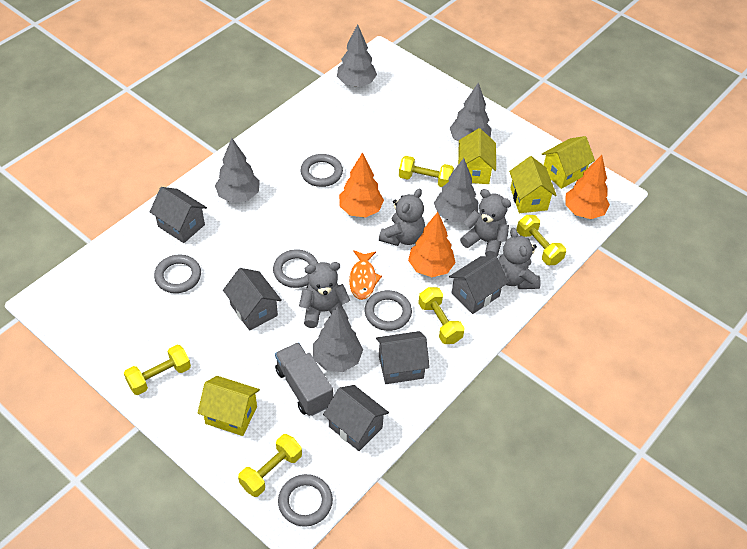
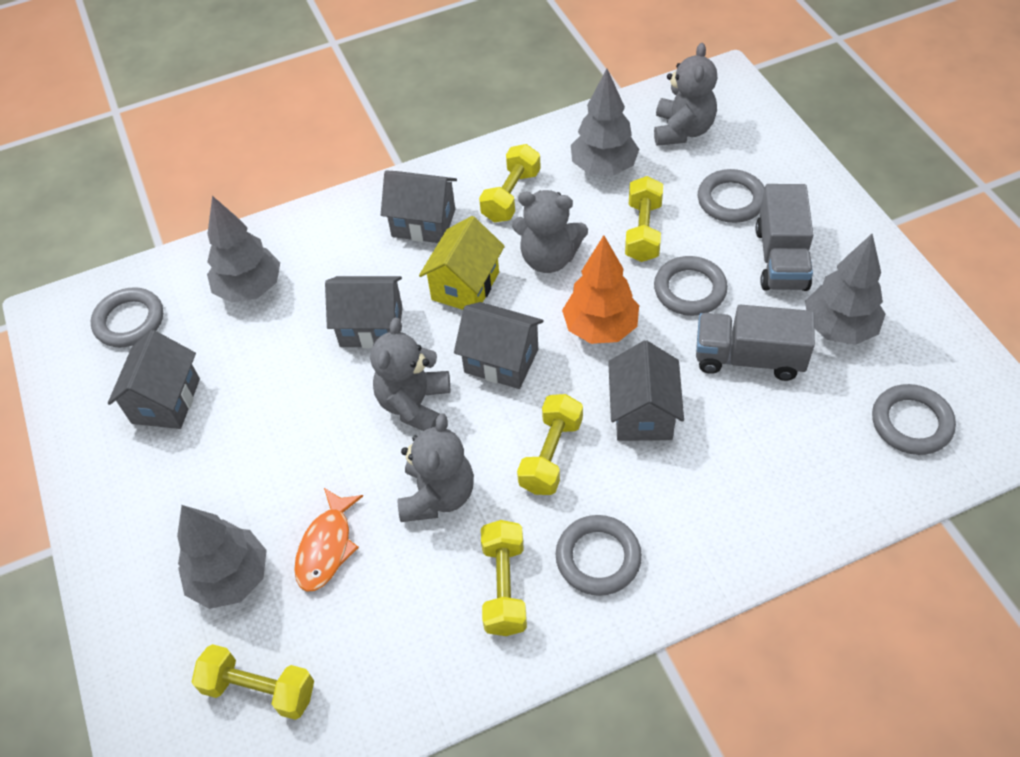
grey tree: [215,138,260,203] [313,306,363,372] [337,24,377,87] [434,158,478,222] [450,83,492,142] = 5 -> [177,505,267,609] [207,196,280,303] [571,69,639,176] [805,234,885,345] = 4
grey truck: [275,342,333,416] = 1 -> [696,305,815,381] [755,184,813,291] = 2
orange tree: [339,152,384,218] [408,212,456,277] [565,155,610,219] = 3 -> [562,235,639,344] = 1
yellow house: [198,376,260,436] [458,128,496,184] [509,156,557,213] [542,136,595,189] = 4 -> [419,216,505,310] = 1

